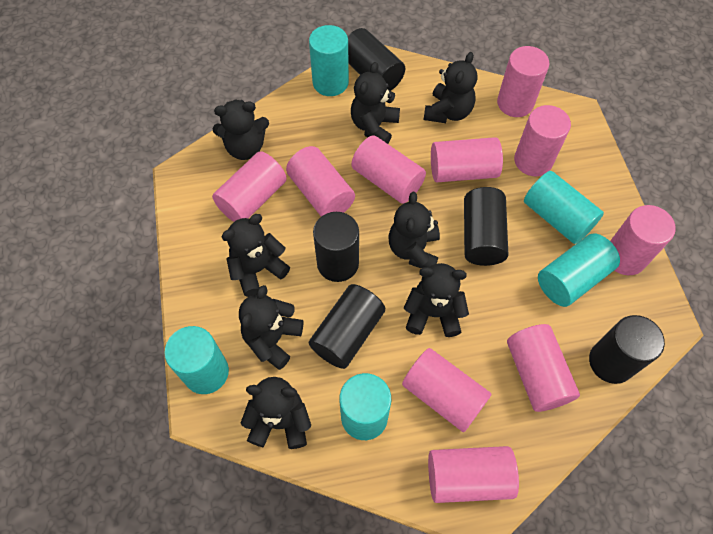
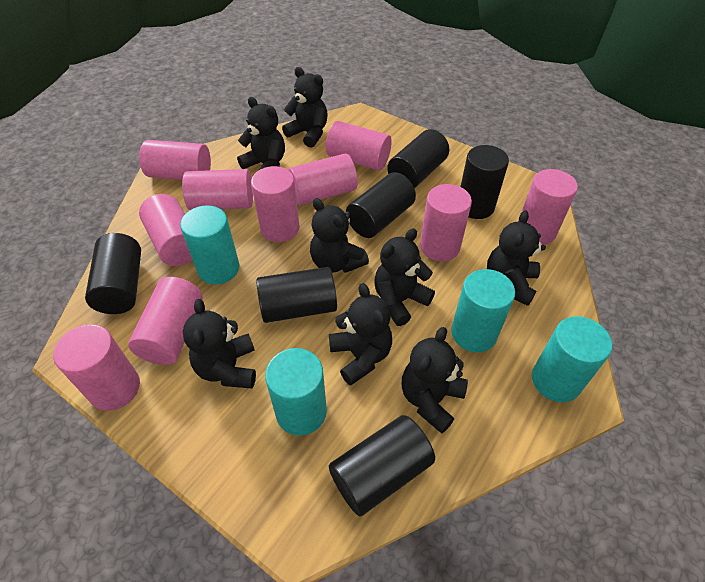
black cylinder: [309,284,385,369] [313,212,359,282] [348,28,405,91] [464,187,508,266] [589,315,665,384] = 5 -> [85,233,141,314] [256,267,337,323] [329,415,435,516] [346,172,416,238] [387,129,449,188] [460,145,509,219] = 6
turquoise cylinder: [164,326,229,394] [309,25,349,96] [339,373,391,440] [524,171,604,244] [538,233,620,307] = 5 -> [180,205,239,284] [265,348,327,436] [451,269,515,352] [532,316,612,402] = 4

